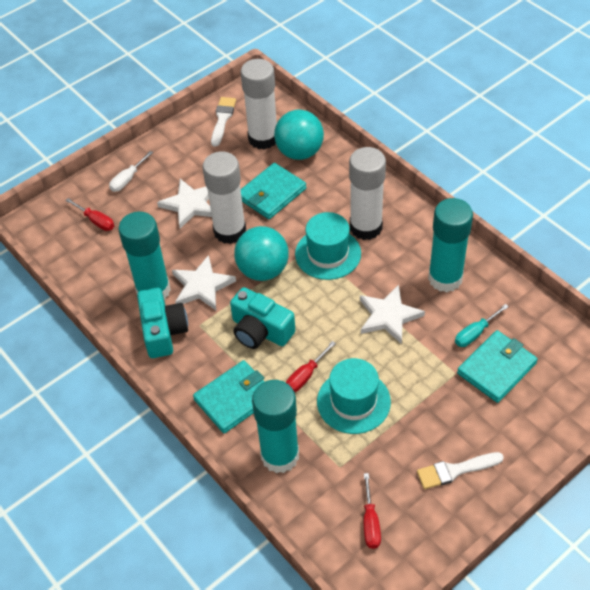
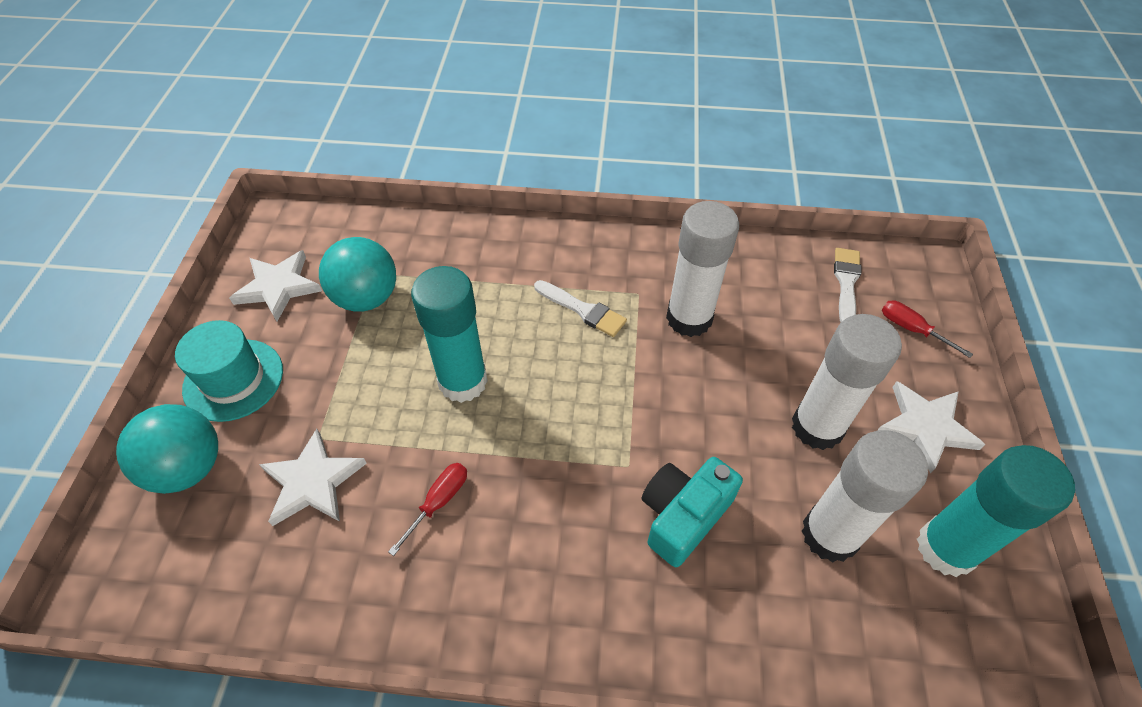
red screwdriver: [65,198,114,231] [286,341,336,392] [364,473,381,549] = 3 -> [388,463,467,556] [882,300,973,358] = 2
turquoise camera: [137,288,188,358] [230,287,295,349] = 2 -> [642,457,743,567] = 1
turquoise glue stick: [118,212,171,300] [252,380,299,473] [428,198,473,292] = 3 -> [411,266,488,403] [917,445,1075,577] = 2
turquoise hat: [295,212,361,280] [317,358,391,434] = 2 -> [175,320,283,422] = 1
turquoise screwdriver: [455,304,509,347] = 1 -> none = 0
turquoise wallet: [193,360,264,433] [241,163,306,219] [457,330,538,403] = 3 -> none = 0
white screwdriver: [109,151,153,192] = 1 -> none = 0

